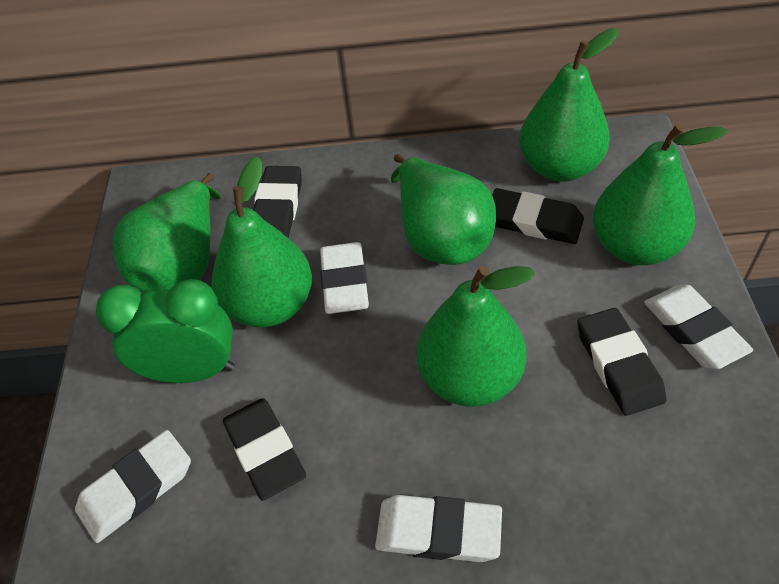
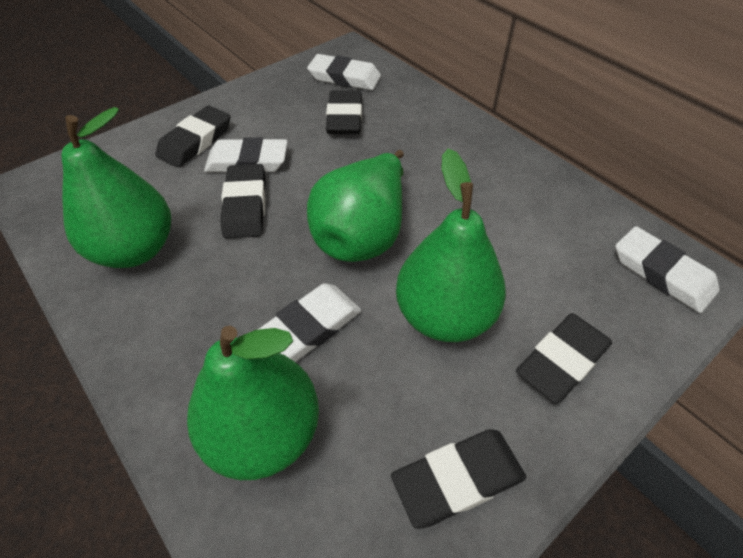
black eraser: [223,398,306,501] [253,166,302,238] [492,188,584,244] [577,308,666,416] = 4 -> [156,105,231,168] [220,164,266,239] [326,90,362,134] [391,429,526,529] [516,313,612,404] = 5
green clock: [96,279,234,383] = 1 -> none = 0
green pear: [112,173,221,293] [212,156,312,328] [391,154,496,265] [417,265,535,407] [519,28,618,182] [593,123,727,265] = 6 -> [62,107,171,268] [187,325,319,480] [307,150,404,262] [396,148,506,342] = 4

